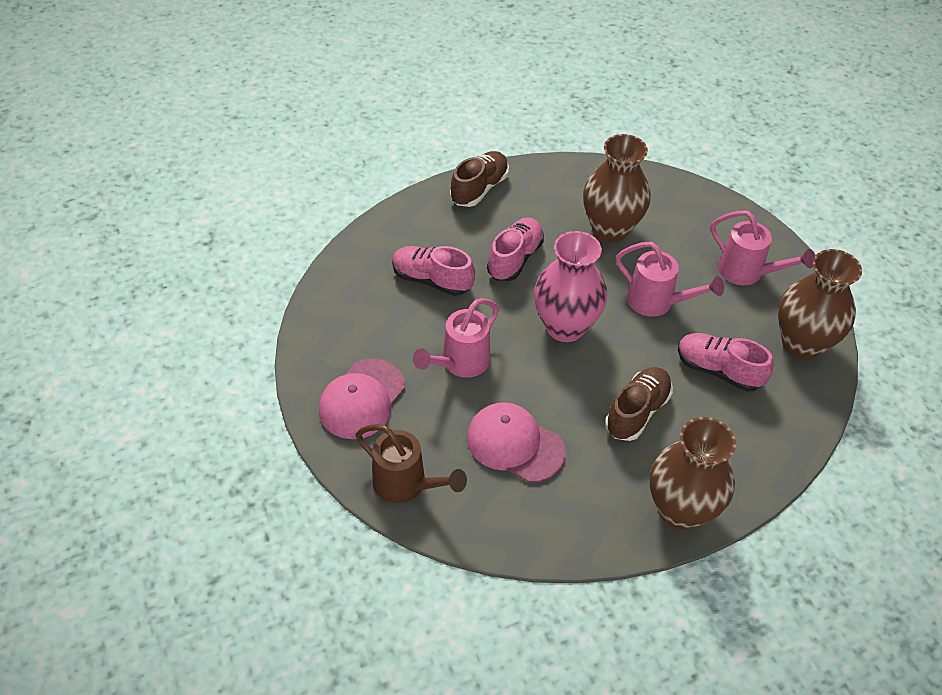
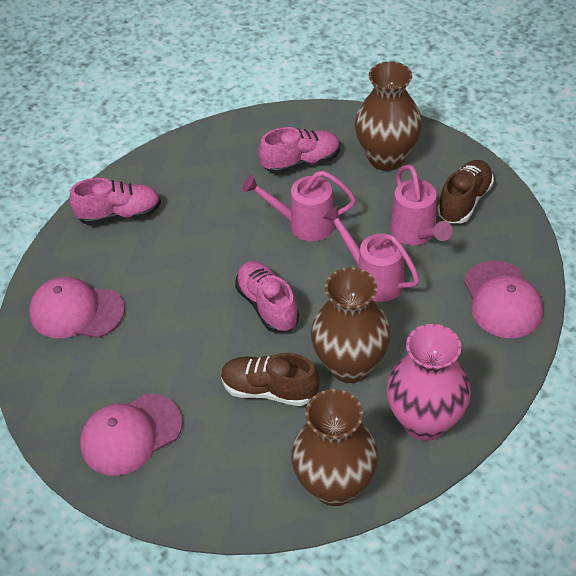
brown watering can: [355,424,467,503] = 1 -> none = 0
pink cap: [319,359,405,439] [467,402,566,483] = 2 -> [29,277,125,338] [80,394,182,476] [464,260,543,338] = 3

